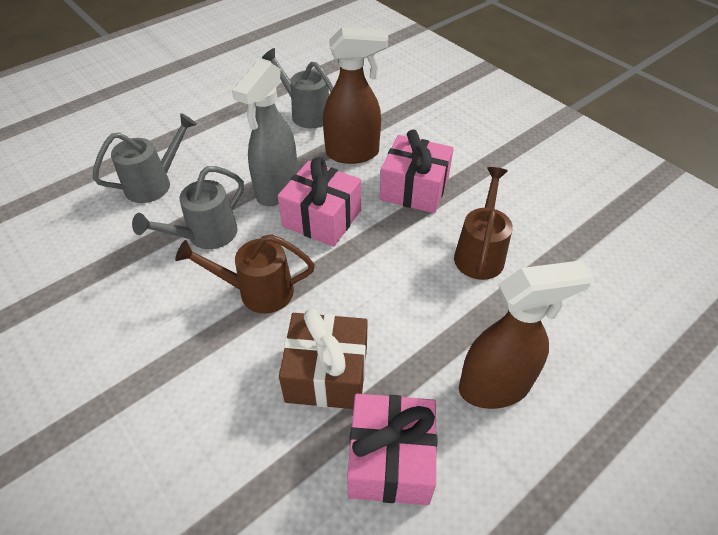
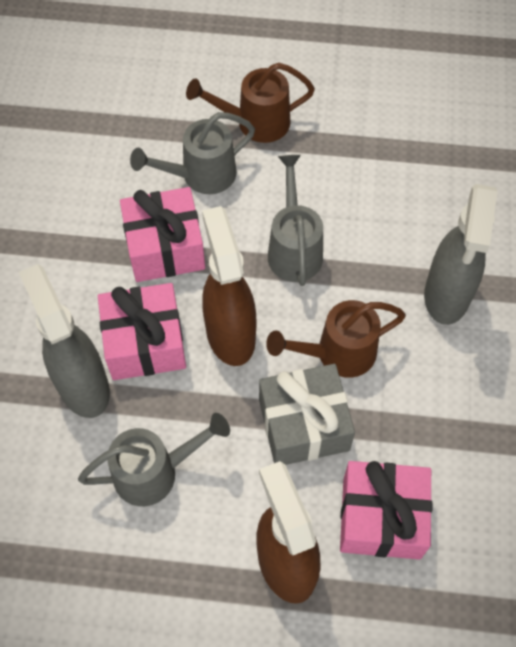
brown gift: [279,308,368,409] = 1 -> none = 0
grey gift: none = 0 -> [259,364,355,465] = 1
grey spray bottle: [232,60,298,206] = 1 -> [18,264,110,418] [424,184,498,325] = 2

